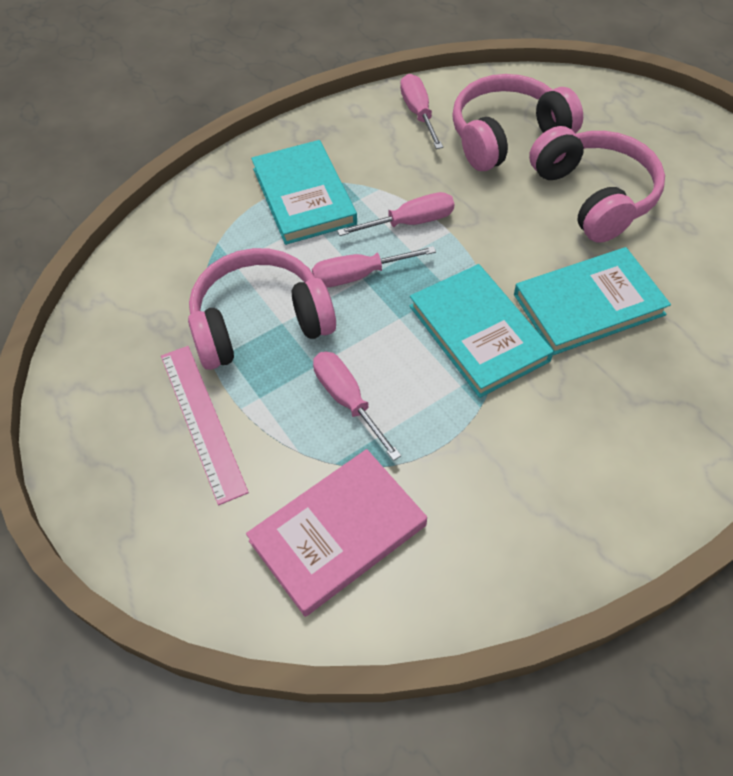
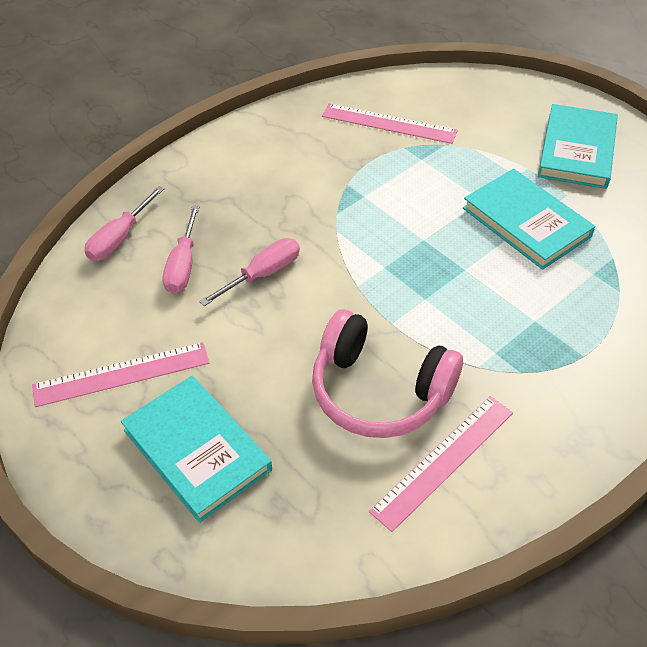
pink book: [246,449,427,617] = 1 -> none = 0
pink headphones: [188,248,336,370] [452,74,583,171] [529,126,665,243] = 3 -> [312,309,463,438] = 1
pink ruler: [161,346,249,505] = 1 -> [32,342,209,407] [322,103,458,144] [369,396,513,532] = 3
pink screwdriver: [312,246,436,288] [313,352,401,461] [337,192,454,236] [400,74,443,149] = 4 -> [85,186,164,261] [163,205,200,294] [199,238,300,306] = 3

